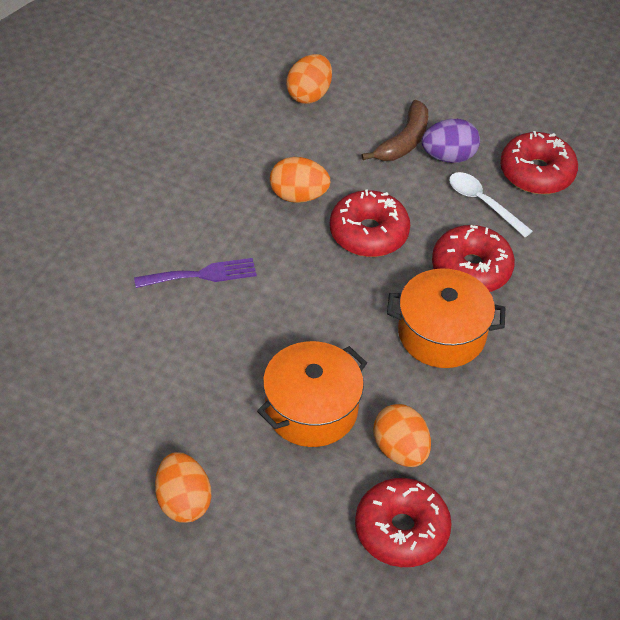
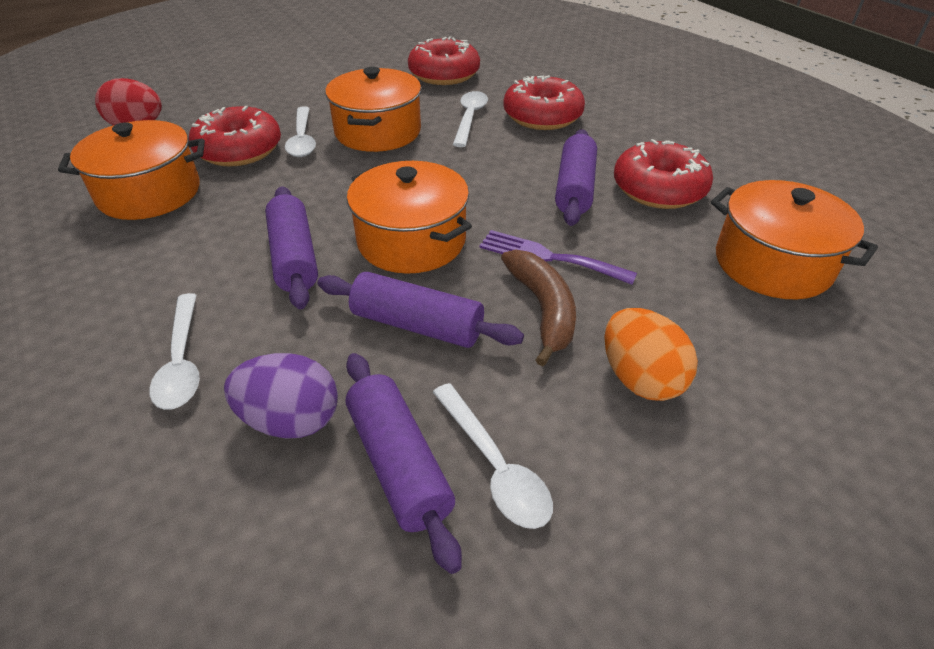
orange egg: [155,452,211,523] [270,157,330,203] [286,54,332,104] [374,404,431,467] = 4 -> [605,308,698,401] = 1
orange pot: [257,341,367,447] [387,268,505,368] = 2 -> [58,120,205,220] [325,67,421,152] [347,161,472,274] [711,180,878,299] = 4
purple rolling pin: none = 0 -> [265,186,318,309] [317,272,524,348] [346,353,462,574] [555,129,597,226] = 4
red egg: none = 0 -> [95,78,162,125] = 1
white spoon: [449,172,532,237] = 1 -> [149,293,200,410] [285,106,316,157] [433,383,553,529] [453,91,488,147] = 4

